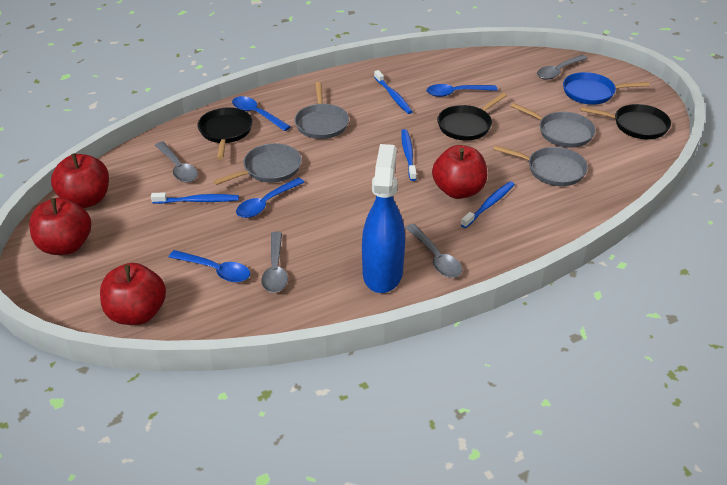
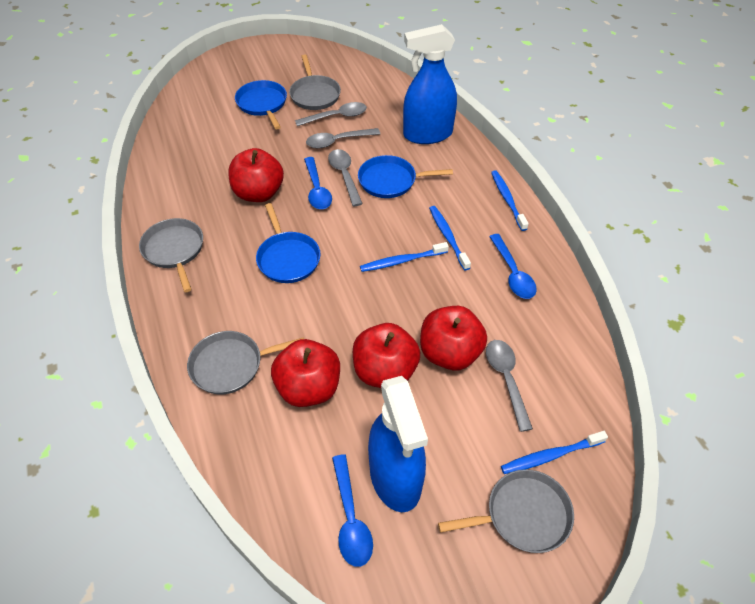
black pan: [198,107,253,160] [437,93,507,140] [580,104,671,139] = 3 -> none = 0
blue pan: [563,72,650,105] = 1 -> [235,80,287,129] [256,203,320,283] [358,155,453,198] = 3
blue spoon: [169,250,250,282] [232,96,291,131] [236,178,305,218] [427,84,497,97] = 4 -> [304,157,332,209] [332,454,373,567] [489,234,537,299] = 3
blue spray bottle: [362,144,405,293] = 1 -> [368,376,428,512] [403,24,457,144] = 2

